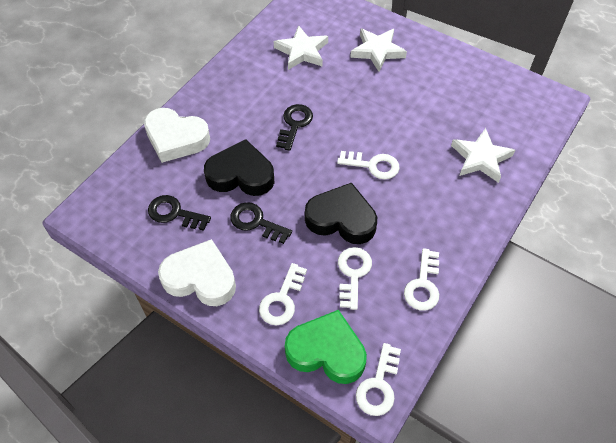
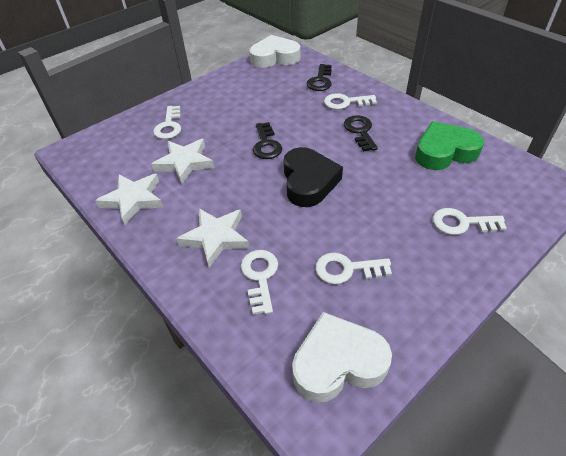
black heart: [204,139,274,196] [305,183,377,244] = 2 -> [284,147,343,207] = 1

